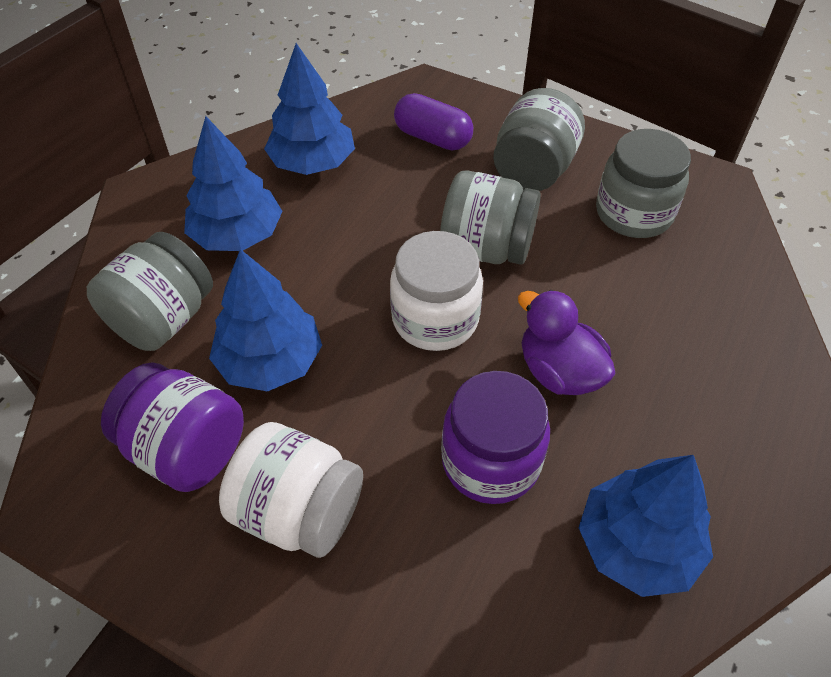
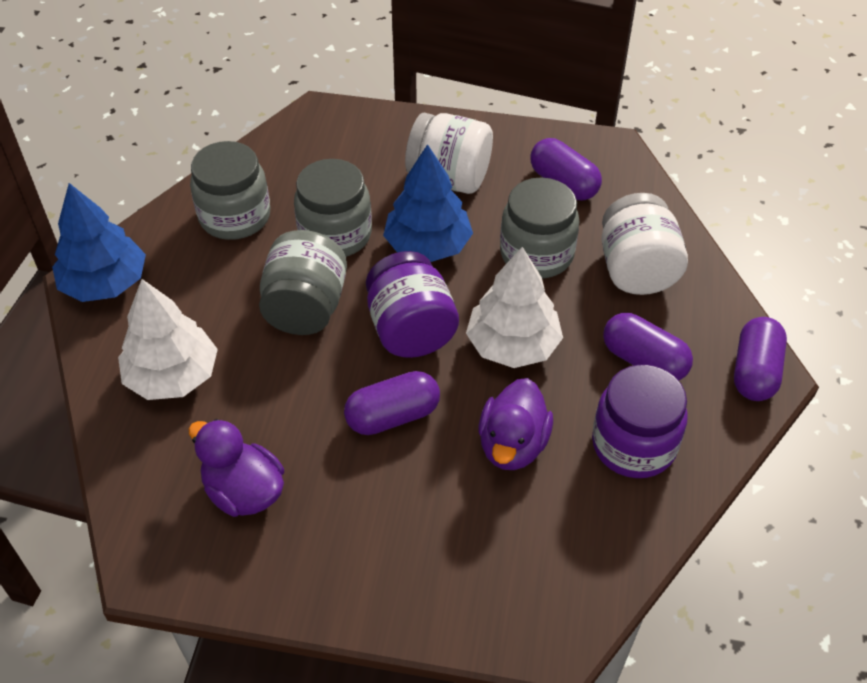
blue tree: [184,116,282,251] [209,249,322,392] [264,43,355,175] [579,455,713,597] = 4 -> [52,183,146,302] [383,144,473,262] = 2
purple capsule: [394,93,473,151] = 1 -> [344,371,440,435] [531,138,602,200] [603,313,693,381] [734,317,787,401] = 4
purple duck: [518,290,616,395] = 1 -> [189,419,284,517] [479,378,553,470] = 2
white tree: none = 0 -> [118,279,218,400] [466,247,563,368] = 2

